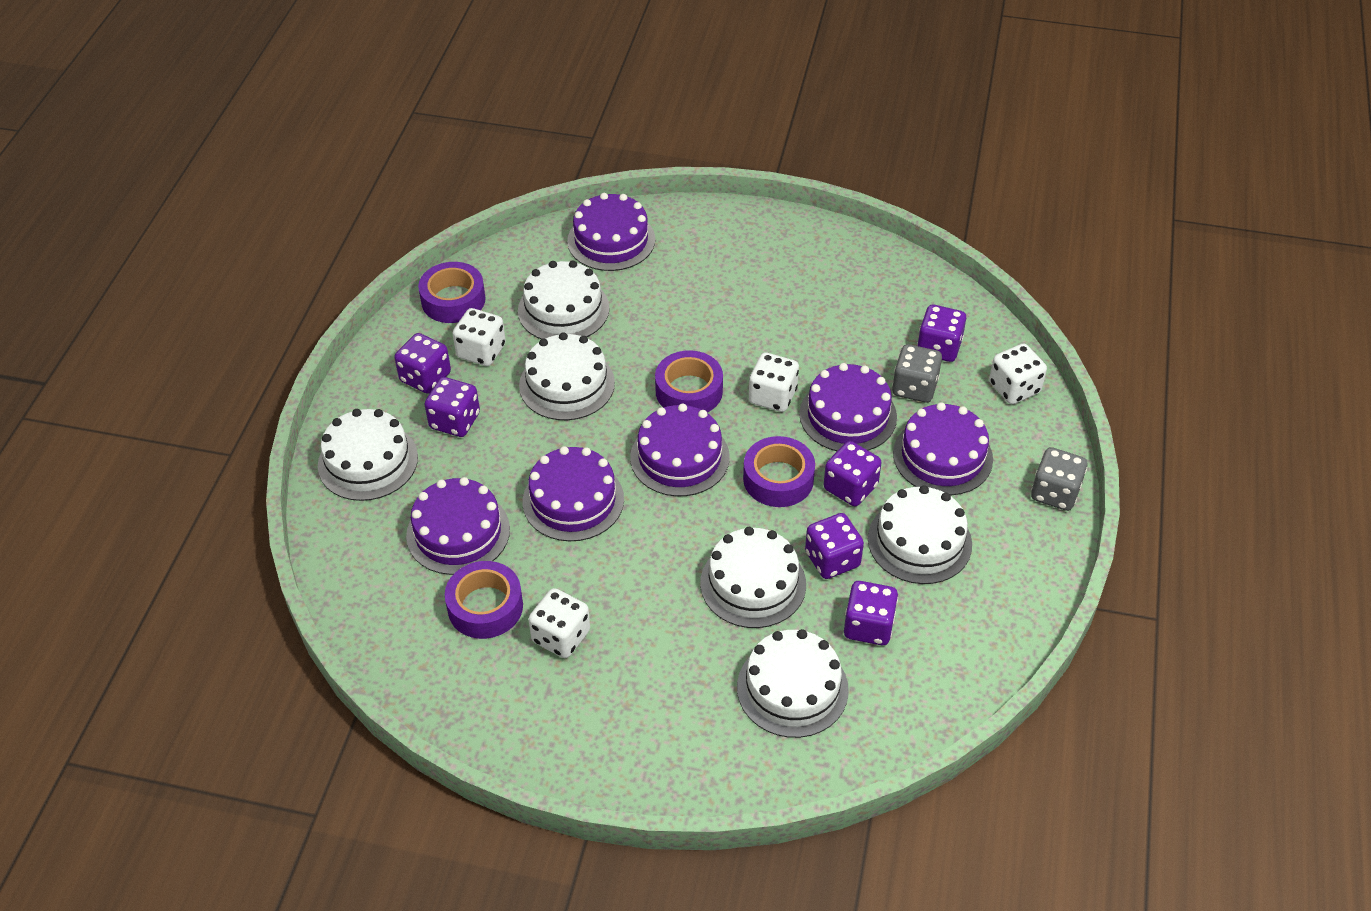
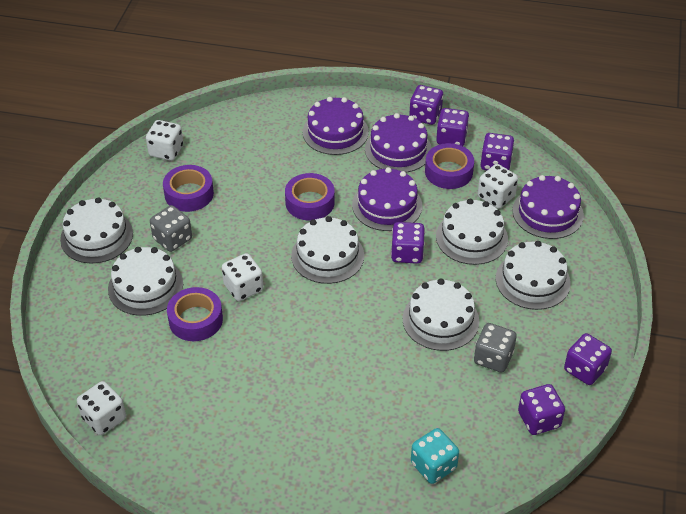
purple cake: [406,477,510,575] [523,446,624,541] [567,193,655,271] [630,404,730,496] [799,363,897,451] [893,402,993,495] = 6 -> [303,97,369,155] [352,167,422,231] [365,113,432,173] [512,175,584,239] = 4
turquoise dice: none = 0 -> [411,428,459,484] = 1

